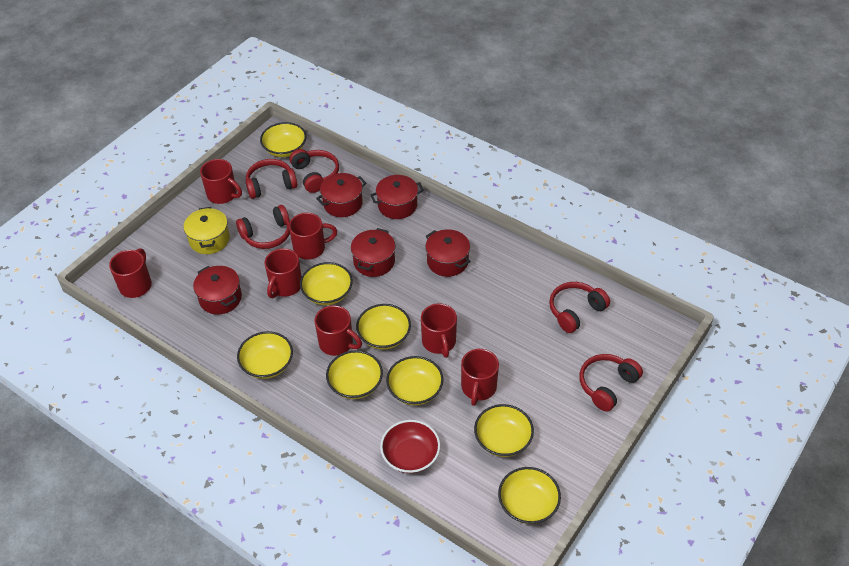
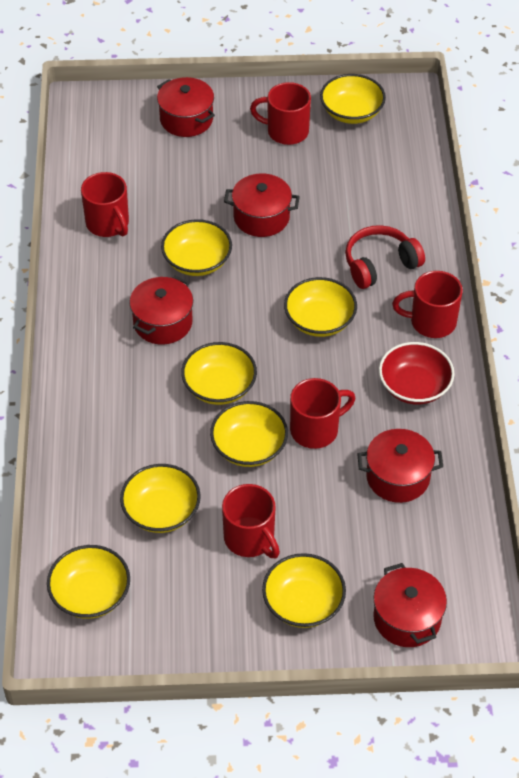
red headphones: [236,205,290,249] [246,159,297,199] [290,149,339,193] [549,282,610,333] [579,354,643,412] = 5 -> [345,225,425,289] = 1
red mug: [109,248,152,298] [200,159,242,204] [265,248,302,298] [289,213,337,260] [314,305,362,356] [421,303,457,358] [461,349,499,406] = 7 -> [81,172,129,237] [222,484,280,558] [250,82,311,145] [290,378,355,449] [392,271,463,338] = 5
yellow pot: [184,207,230,254] = 1 -> none = 0

